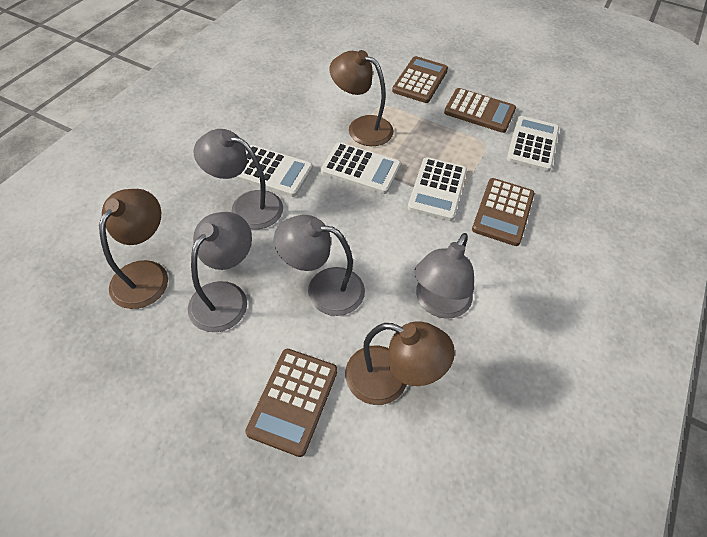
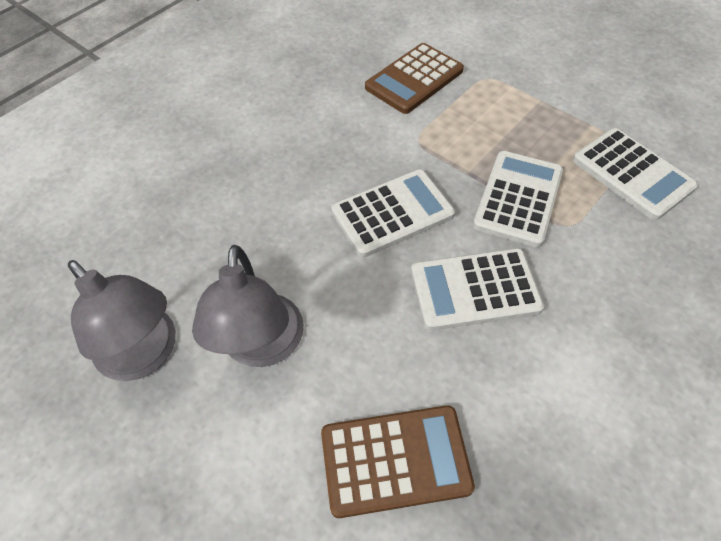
brown calculator: [245,349,338,457] [392,56,448,103] [444,88,516,133] [472,178,535,246] = 4 -> [321,405,475,518] [365,43,464,114] = 2
brown lamp: [99,189,168,309] [330,50,394,146] [345,321,455,405] = 3 -> none = 0
grey lamp: [188,212,252,332] [194,129,283,229] [274,215,365,316] [414,233,474,319] = 4 -> [68,260,176,381] [192,245,304,367] = 2

